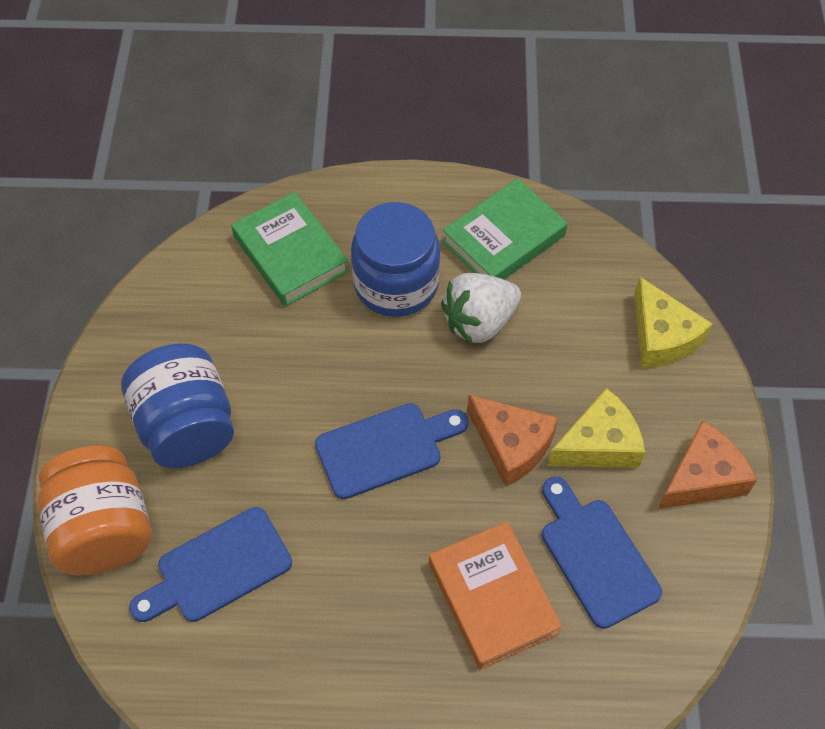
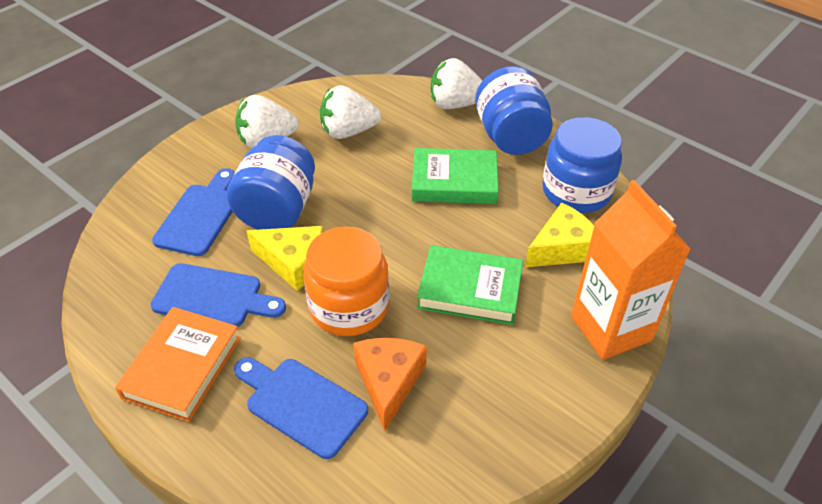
blue jar: [121,343,234,468] [351,202,440,317] = 2 -> [226,135,315,230] [475,66,553,155] [542,117,622,213] = 3
orange carton: none = 0 -> [571,180,691,360] = 1
orange cheese: [467,395,558,487] [658,421,757,509] = 2 -> [353,338,427,431] = 1
white strawberry: [441,273,521,344] = 1 -> [235,95,299,148] [320,85,381,139] [431,58,482,109] = 3

